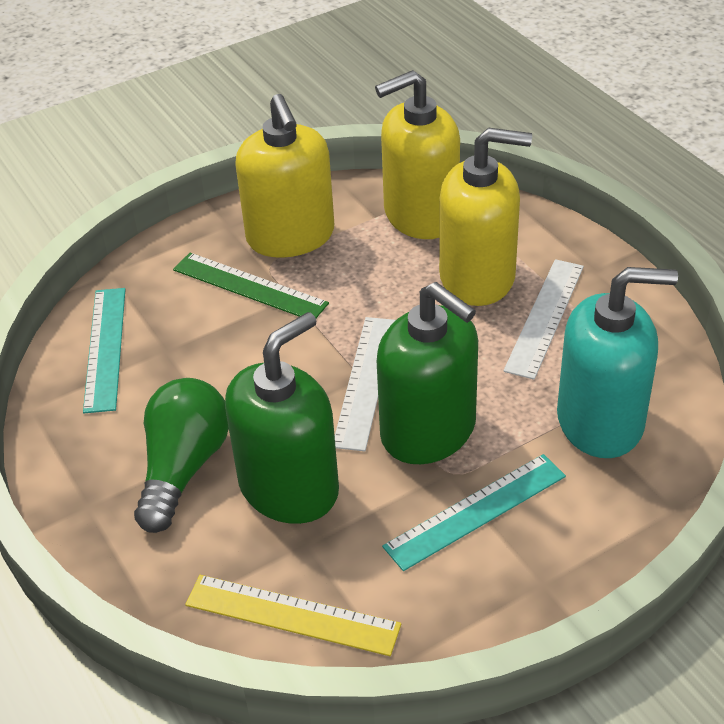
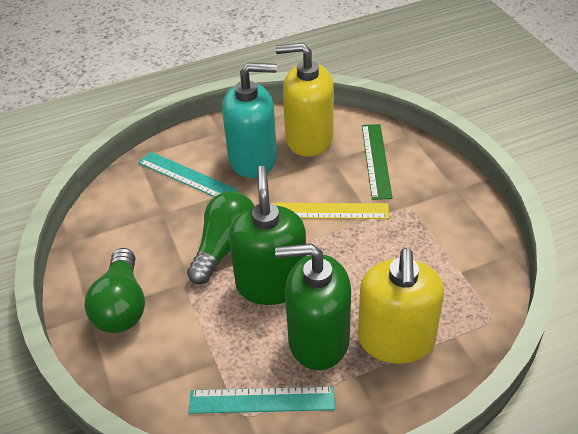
green light bulb: [134,378,229,533] = 1 -> [84,248,145,333] [187,191,255,284] = 2
white ruler: [335,317,396,451] [503,259,584,380] = 2 -> none = 0
yellow soap dispenser: [235,94,334,258] [375,70,460,239] [439,128,532,306] = 3 -> [275,43,334,157] [358,248,444,364] = 2

